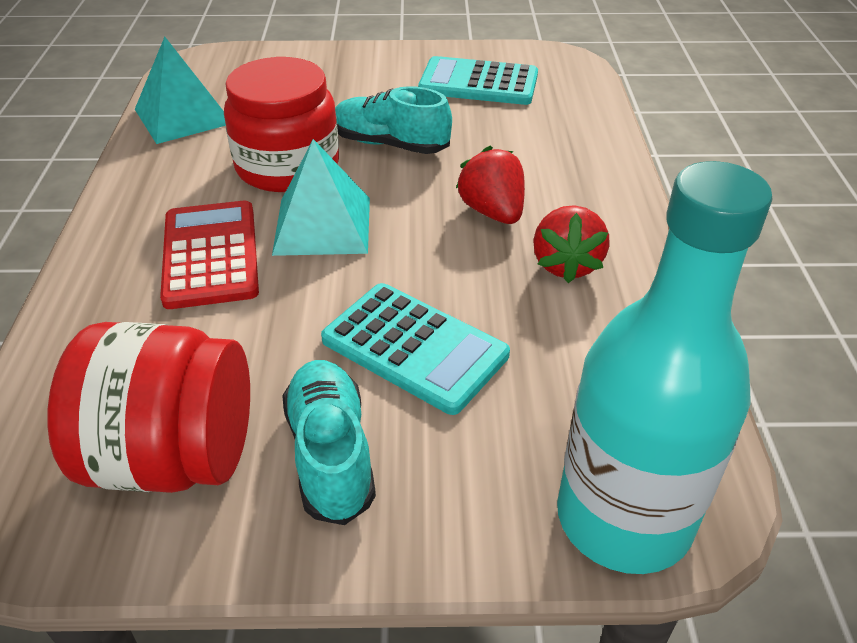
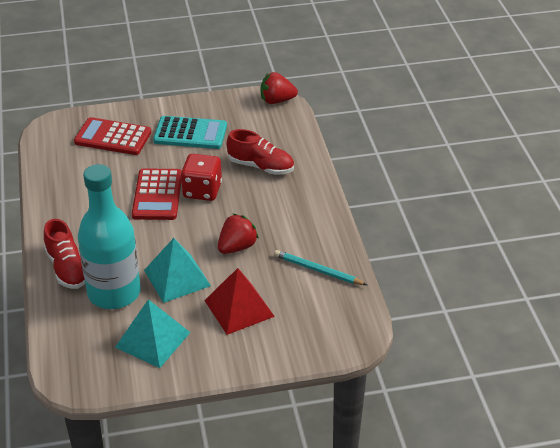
red calculator: [160,200,259,309] = 1 -> [74,117,151,155] [132,168,182,220] = 2
red dice: none = 0 -> [181,154,222,201] = 1
red jar: [47,322,250,493] [224,57,339,192] = 2 -> none = 0
red pyramid: none = 0 -> [204,268,275,335] = 1
red shoe: none = 0 -> [44,219,85,289] [227,129,294,175] = 2
turquoise calculator: [321,283,510,415] [418,56,538,105] = 2 -> [153,116,227,149] = 1
turquoise pencil: none = 0 -> [274,250,367,285] = 1
turquoise shoe: [282,360,376,525] [335,86,452,154] = 2 -> none = 0

